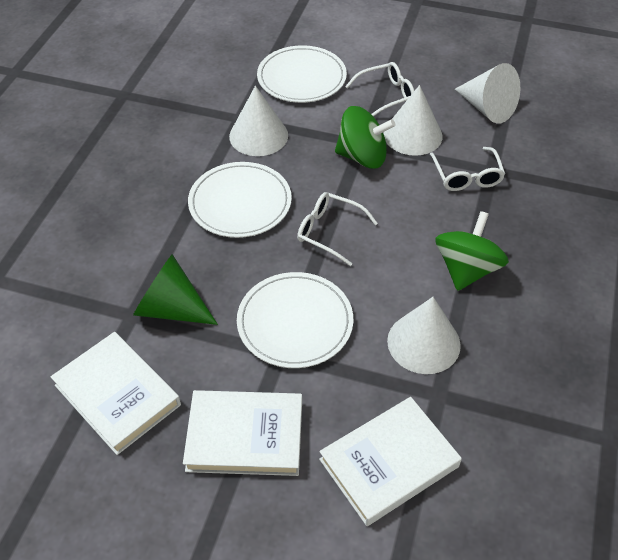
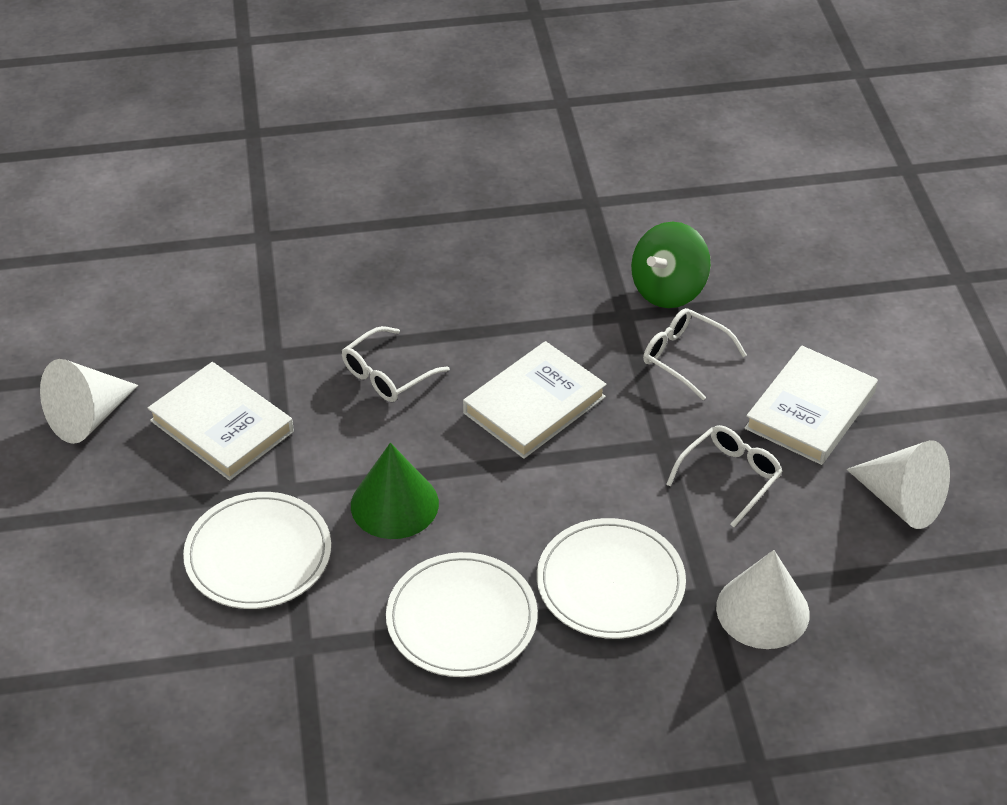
green spinning top: [335,106,396,169] [435,211,509,291] = 2 -> [631,222,711,308] = 1
white cone: [229,86,288,156] [384,85,442,156] [387,297,461,374] [455,63,520,124] = 4 -> [40,359,138,444] [716,550,810,649] [846,440,950,529] = 3

